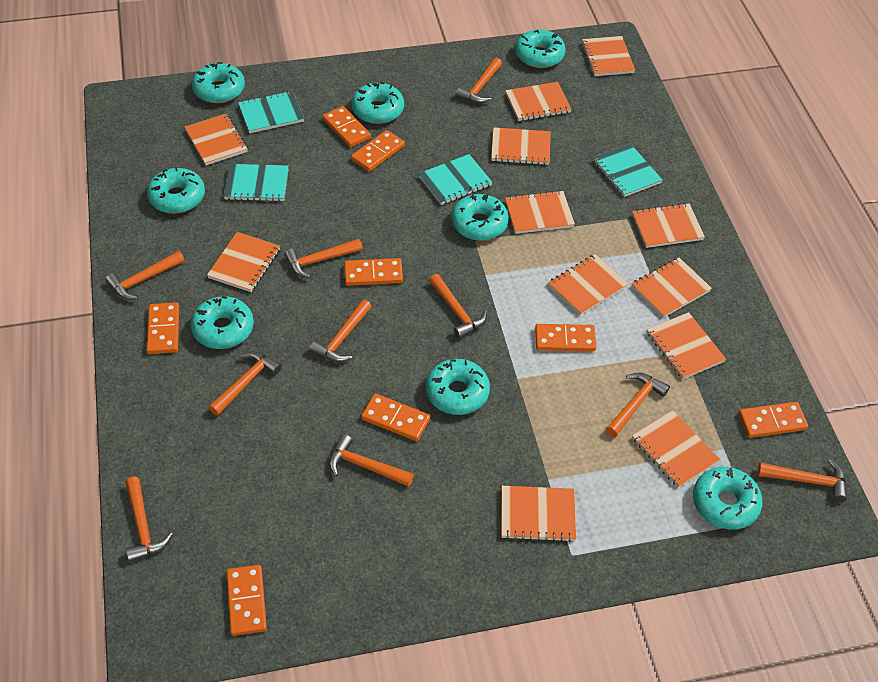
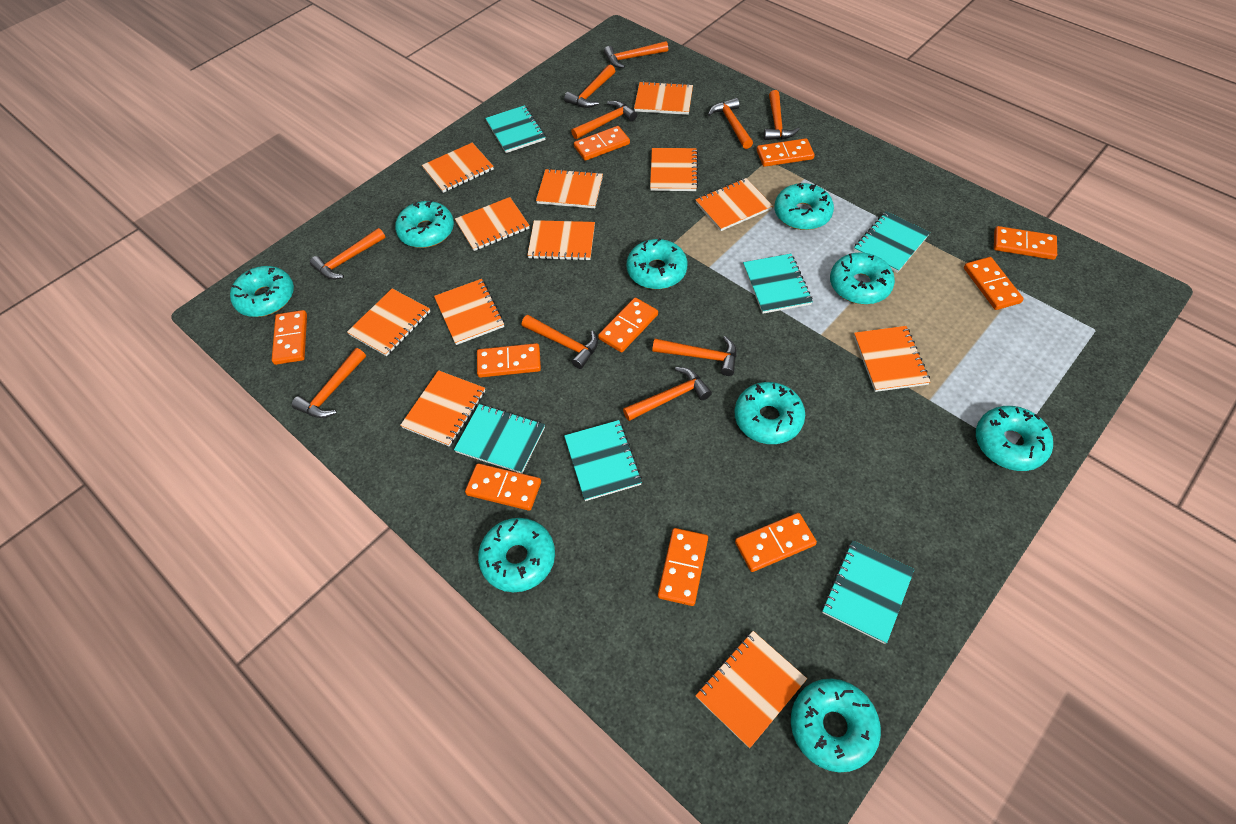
orange domino: [147,302,179,354] [227,565,267,636] [323,106,371,147] [344,258,403,286] [351,130,405,172] [361,394,430,441] [535,324,596,352] [739,402,808,438] = 8 -> [272,310,307,365] [465,463,541,511] [477,343,541,378] [574,126,630,161] [598,298,658,352] [658,528,708,606] [735,513,817,572] [757,138,815,167] [964,257,1024,310] [994,226,1057,260] = 10
turquoise donut: [147,167,205,214] [191,296,254,349] [192,62,245,103] [351,82,404,124] [426,359,490,415] [451,194,509,241] [515,29,566,68] [693,467,763,530] = 8 -> [230,266,294,317] [395,200,454,248] [478,518,555,592] [627,238,687,289] [734,382,805,444] [774,183,834,230] [791,678,881,773] [830,252,895,305] [976,406,1053,471] = 9
turquoise notebook: [224,164,289,202] [238,91,304,133] [419,154,493,205] [593,144,662,197] = 4 -> [454,404,545,474] [485,105,545,153] [564,420,642,501] [743,254,813,314] [822,541,915,644] [854,211,930,273] = 6

